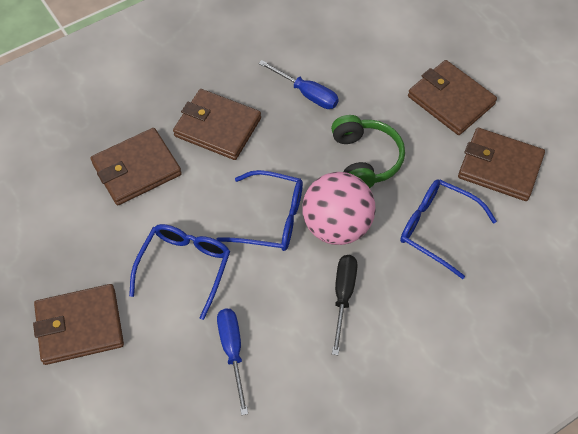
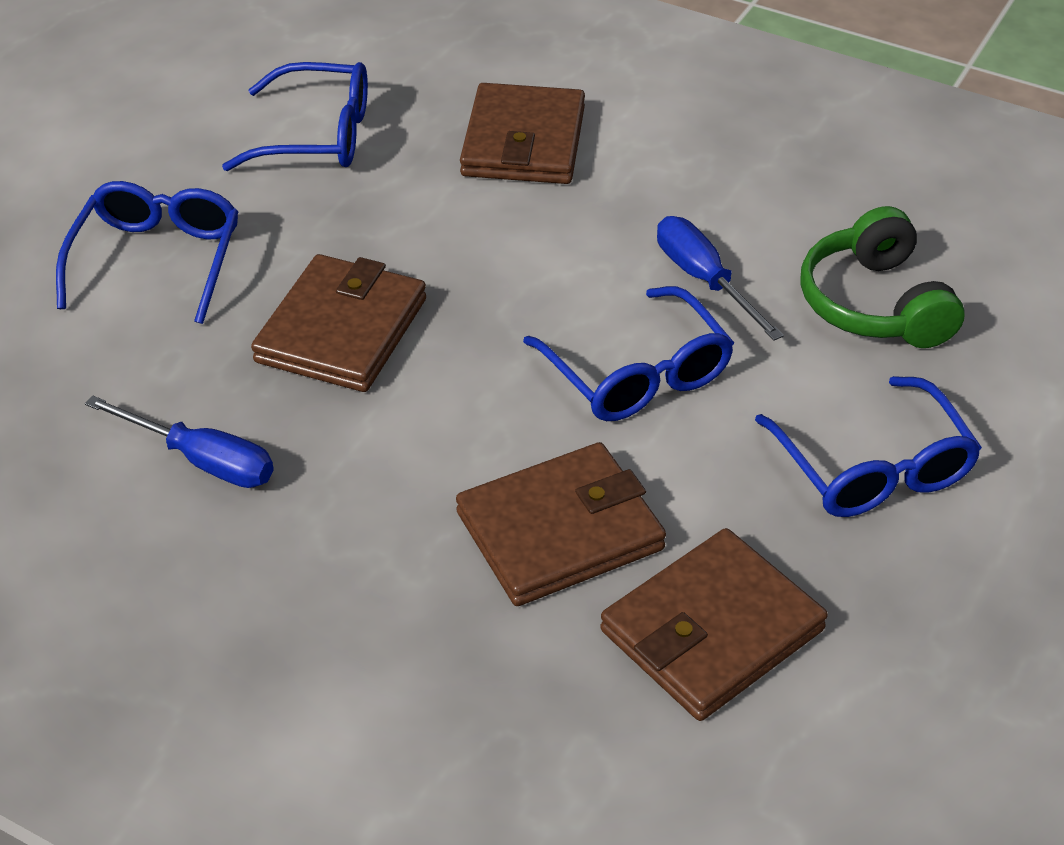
black screwdriver: [332,255,358,355] = 1 -> none = 0
blue glasses: [129,224,230,320] [216,170,303,251] [400,179,497,279] = 3 -> [56,181,238,324] [222,62,368,171] [523,286,734,421] [755,376,982,517] = 4
brown wallet: [33,284,124,365] [91,128,182,205] [173,89,261,160] [408,60,497,135] [458,128,545,201] = 5 -> [251,254,426,392] [456,442,666,606] [460,83,585,184] [600,528,828,721] = 4
pink ball: [302,172,376,245] = 1 -> none = 0

